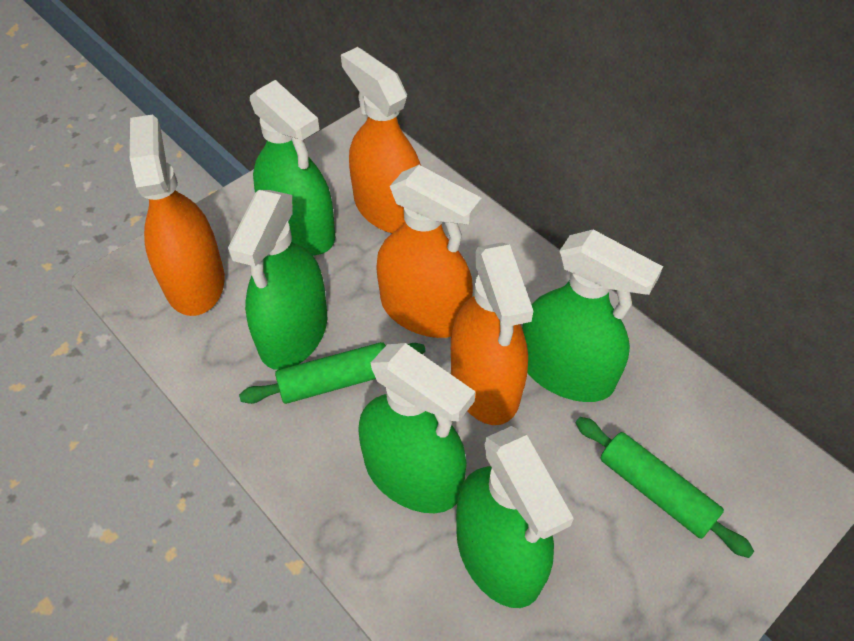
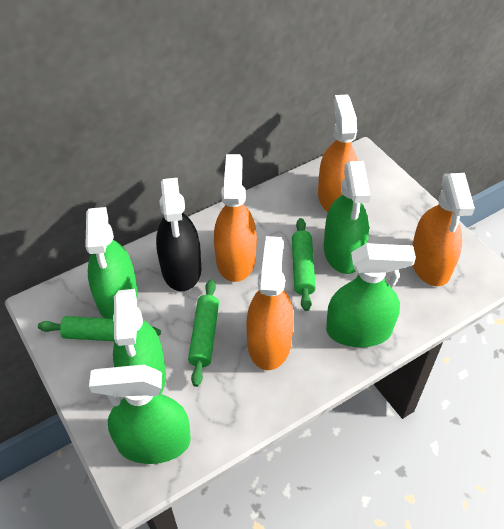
black spray bottle: none = 0 -> [156,178,201,291] = 1
green rolling pin: [239,342,426,404] [576,417,754,558] = 2 -> [38,316,161,341] [188,279,219,387] [292,218,316,311] = 3

